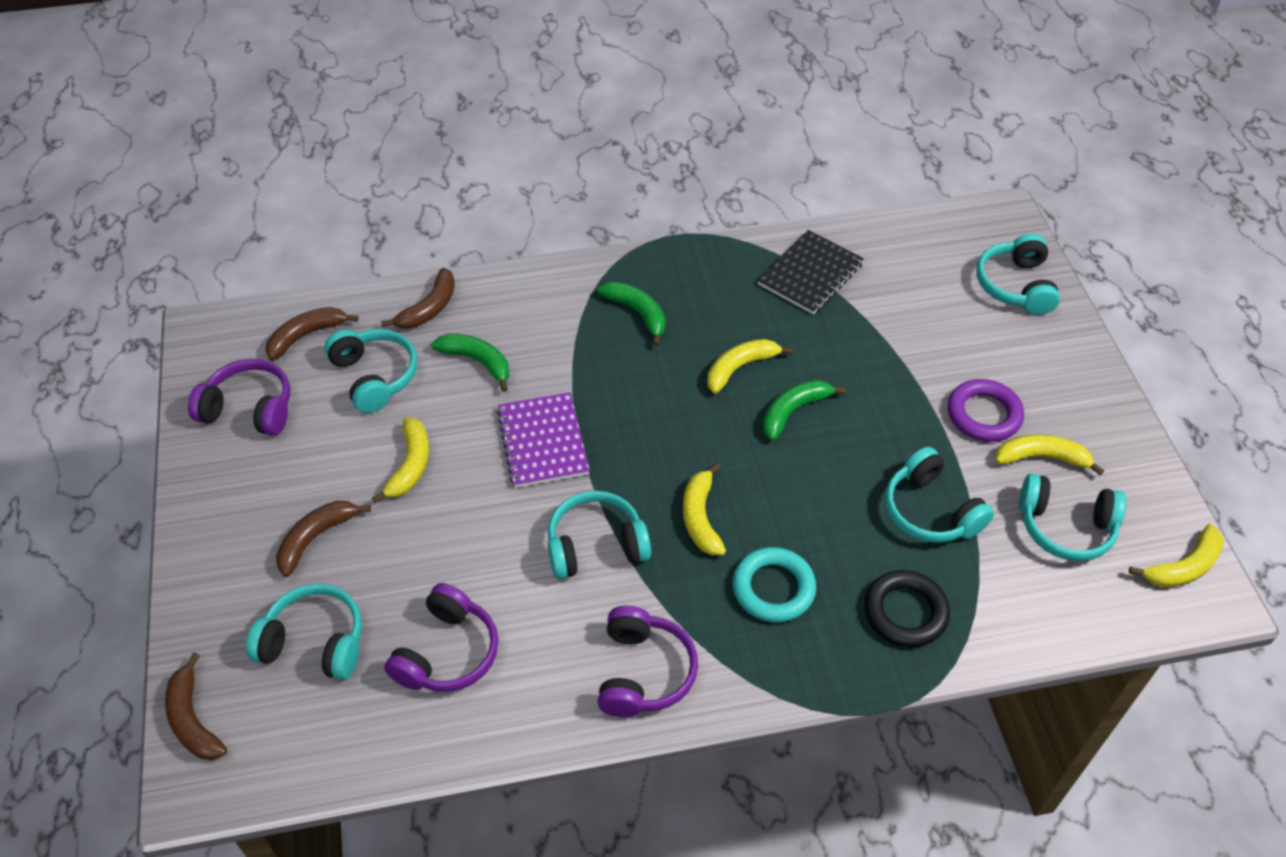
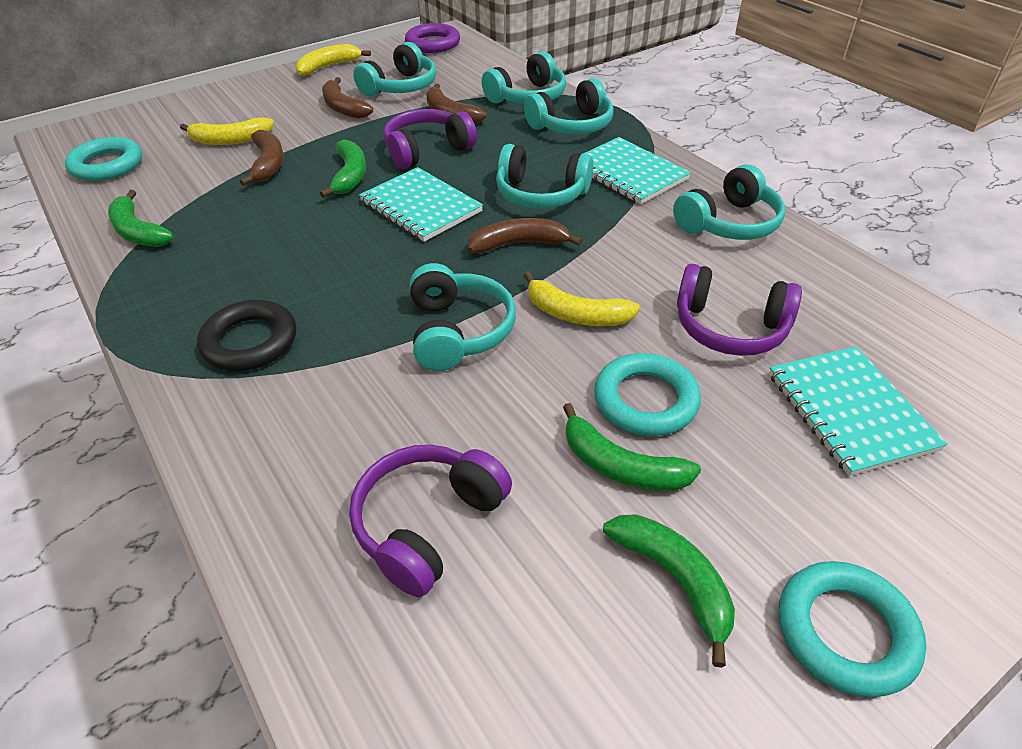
black notebook: [757,230,864,314] = 1 -> none = 0
green banana: [431,334,509,392] [598,282,665,346] [763,380,846,441] = 3 -> [108,190,174,247] [320,140,366,198] [563,403,701,491] [603,514,735,668] = 4
purple notebook: [497,392,590,488] = 1 -> none = 0
turquoise notebook: none = 0 -> [359,167,483,242] [581,137,691,204] [769,346,948,476] = 3
turquoise ring: [733,547,816,622] = 1 -> [65,137,142,181] [594,353,701,436] [779,561,926,697] = 3
yellow banana: [372,417,429,503] [683,463,726,555] [708,339,793,394] [996,434,1104,475] [1129,524,1224,587] = 5 -> [180,117,274,145] [295,44,371,76] [524,272,640,326] = 3

